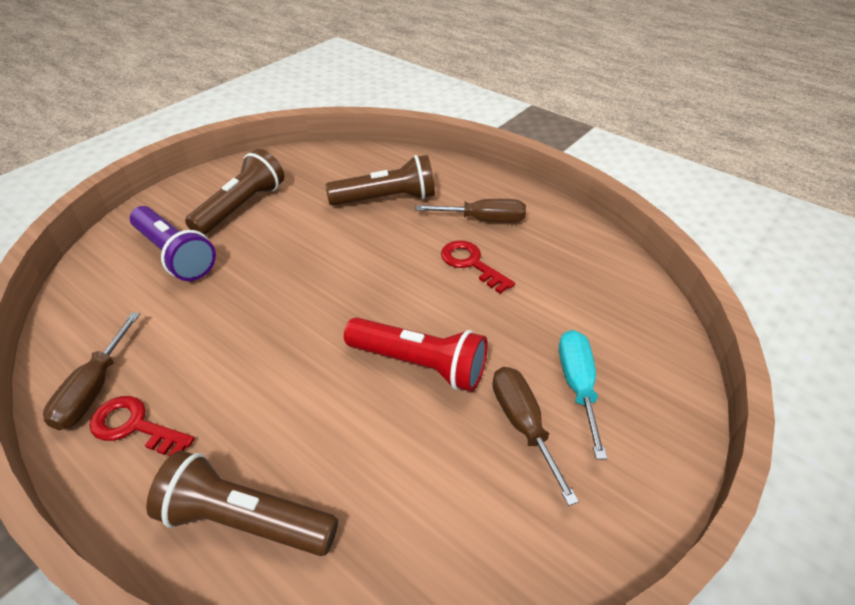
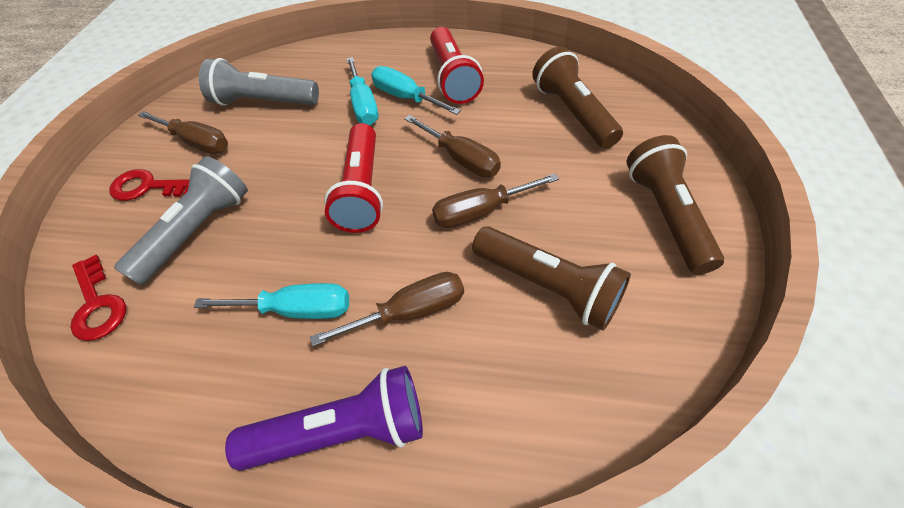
brown screwdriver: [43,312,140,430] [415,199,526,222] [492,367,579,506] = 3 -> [138,111,228,154] [310,272,464,346] [404,115,501,177] [432,173,559,228] = 4
grey flashlight: none = 0 -> [114,156,248,285] [199,58,319,106] = 2
red flashlight: [344,317,488,392] = 1 -> [324,123,383,233] [430,27,484,104] = 2
turquoise screwdriver: [559,330,607,460] = 1 -> [194,283,349,319] [346,57,379,125] [371,66,461,115] = 3

